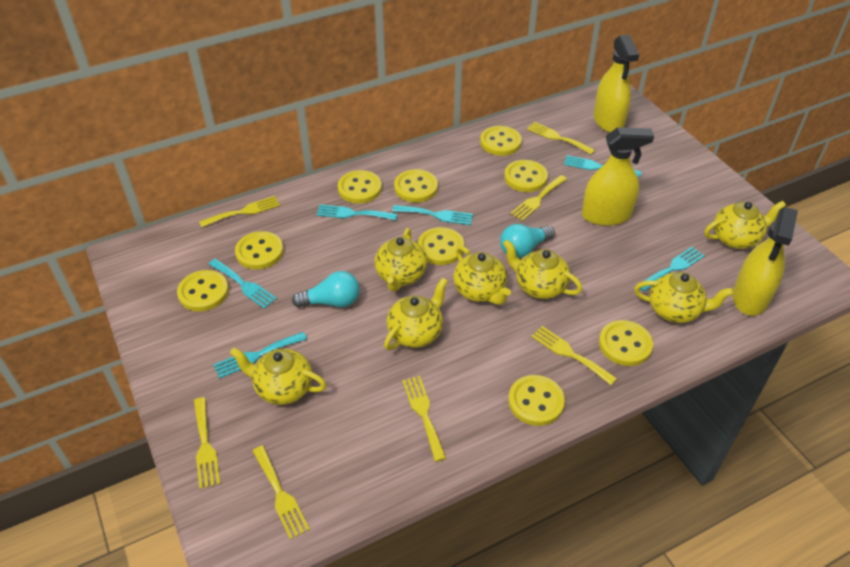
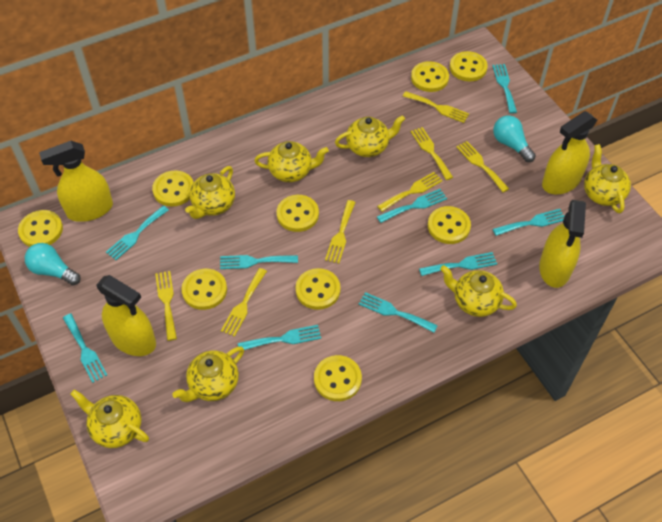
turquoise fork: [209,259,277,309] [213,332,307,379] [316,204,397,220] [392,205,473,225] [564,155,642,177] [640,246,705,292] = 6 -> [63,313,107,383] [106,205,169,260] [220,255,298,269] [238,325,321,350] [359,292,438,333] [377,189,447,223] [419,252,497,276] [492,64,517,114] [493,209,565,236] = 9
yellow spray bottle: [582,127,654,226] [594,35,639,132] [733,207,798,316] = 3 -> [39,141,113,222] [96,275,156,356] [539,200,586,288] [542,111,597,194] = 4

